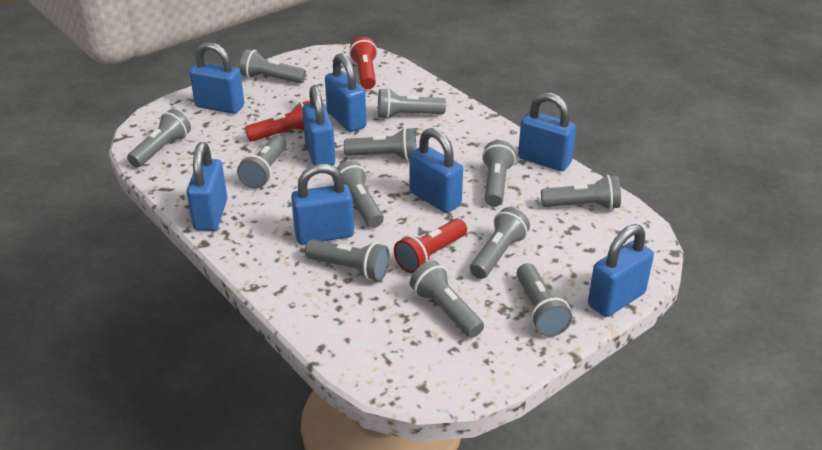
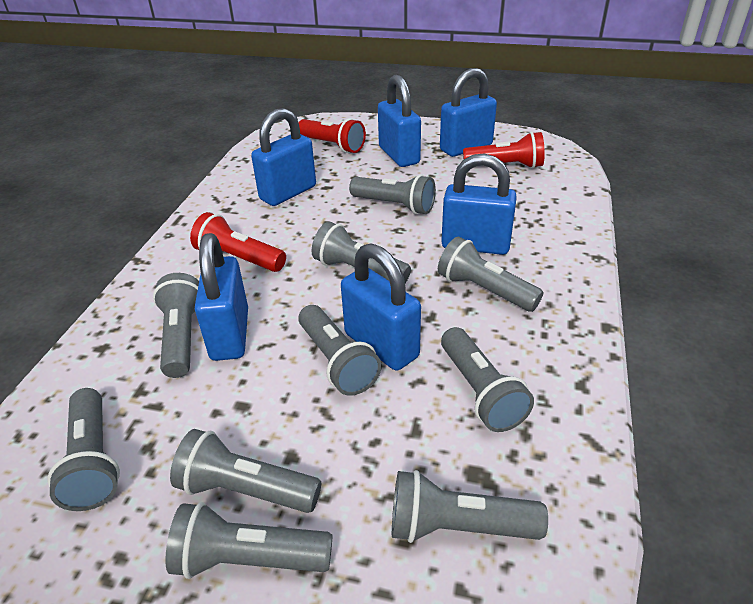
blue padlock: [186,142,227,231] [190,42,244,114] [291,164,354,244] [302,85,335,166] [325,53,366,132] [409,128,463,213] [518,93,576,171] [588,224,654,317] = 8 -> [195,233,248,361] [251,108,316,206] [341,244,421,371] [378,75,421,167] [440,68,497,157] [441,154,517,255] = 6
grey flashlight: [127,109,191,167] [237,135,287,188] [240,49,306,84] [305,239,390,281] [332,161,384,228] [344,127,417,160] [378,88,446,119] [410,260,484,338] [470,207,530,279] [482,140,516,207] [517,263,572,337] [541,175,621,210] = 12 -> [48,388,120,511] [153,273,199,378] [165,502,333,579] [170,429,321,513] [298,305,381,396] [312,222,411,283] [349,174,436,215] [392,470,548,543] [438,237,543,312] [441,327,534,432] = 10

